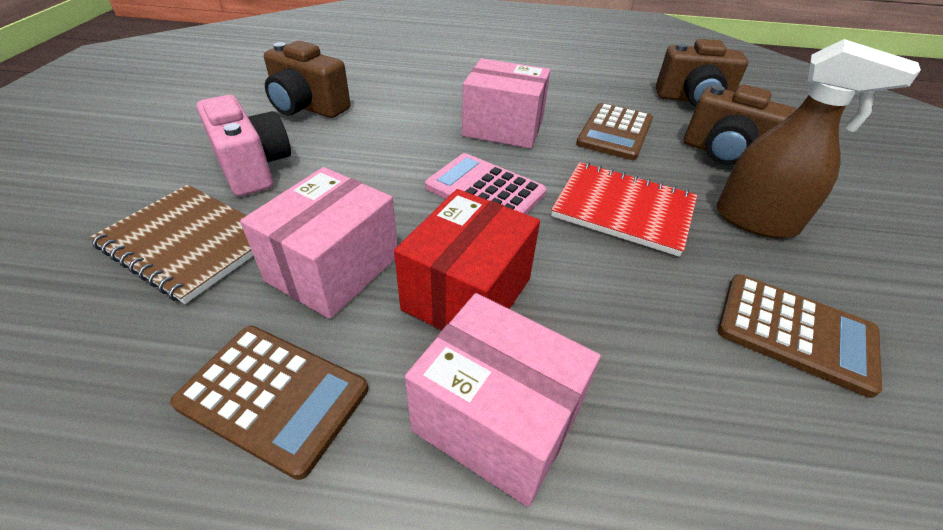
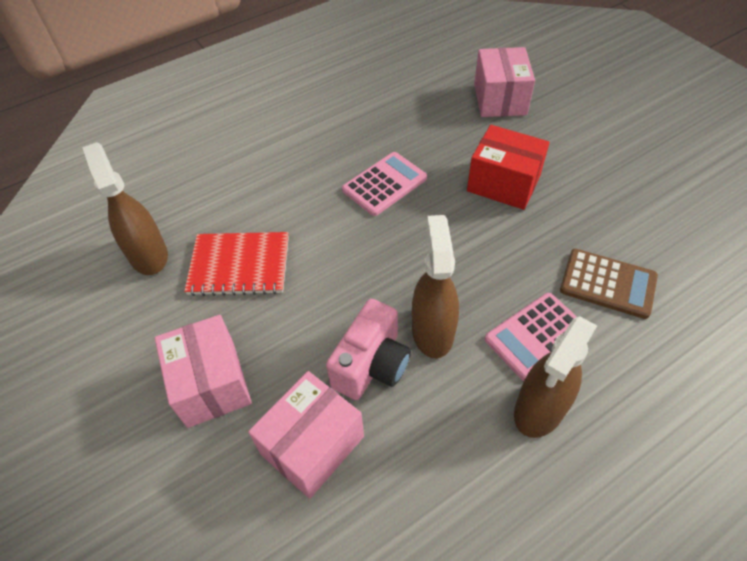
brown calculator: [170,326,368,480] [576,103,653,160] [718,275,882,398] = 3 -> [560,249,658,319] = 1
brown camera: [264,41,350,118] [656,39,748,107] [684,85,797,165] = 3 -> none = 0
brown notebook: [89,185,254,304] = 1 -> none = 0
brown spray bottle: [717,39,921,239] = 1 -> [82,142,168,275] [412,215,459,358] [514,316,597,438] = 3
pink calculator: [425,153,547,214] = 1 -> [342,152,427,216] [485,293,577,381] = 2

